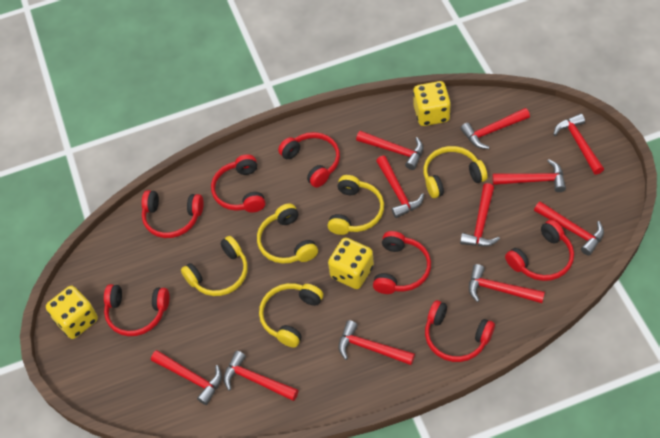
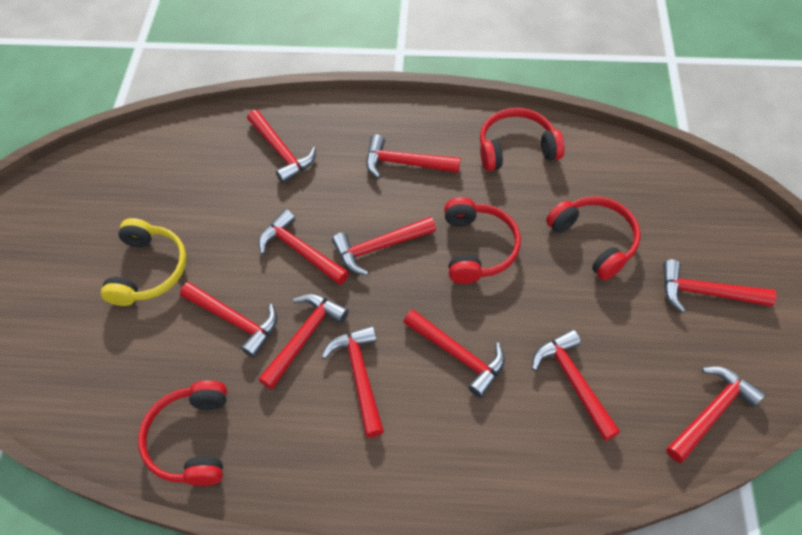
red headphones: [104,284,169,336] [142,190,204,238] [211,154,265,212] [278,132,340,188] [373,231,431,294] [425,300,495,362] [505,220,574,281] = 7 -> [138,380,227,486] [444,197,521,284] [480,108,565,171] [546,196,641,280] = 4
yellow dice: [46,286,98,339] [328,238,374,289] [413,81,451,126] = 3 -> none = 0
yellow headphones: [181,236,248,296] [257,203,318,264] [259,283,323,348] [328,175,384,235] [424,146,487,198] = 5 -> [101,218,187,306] = 1

